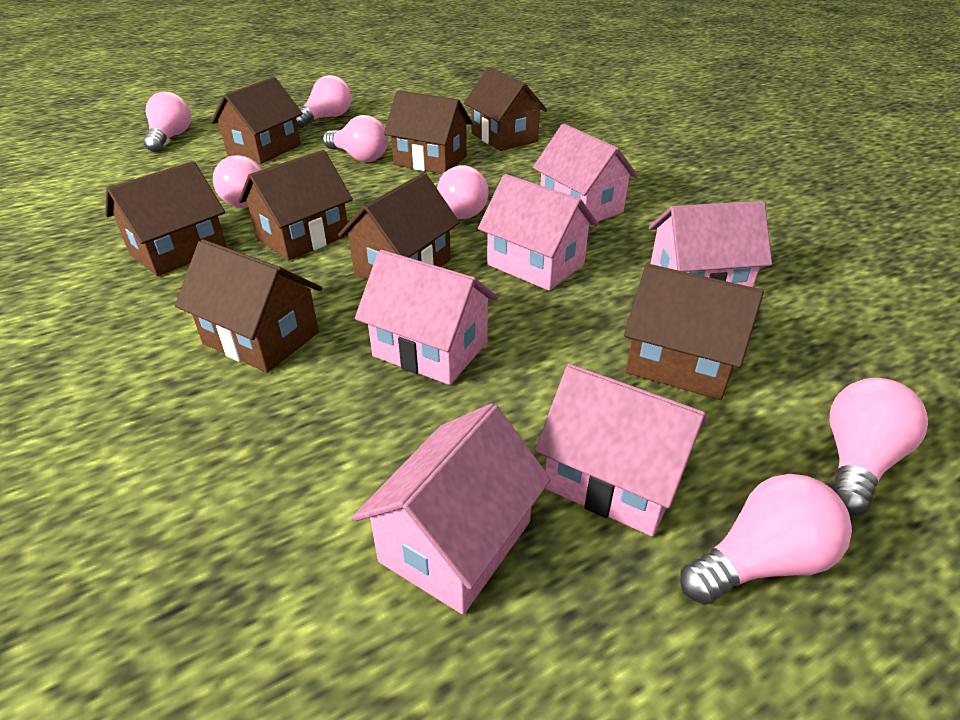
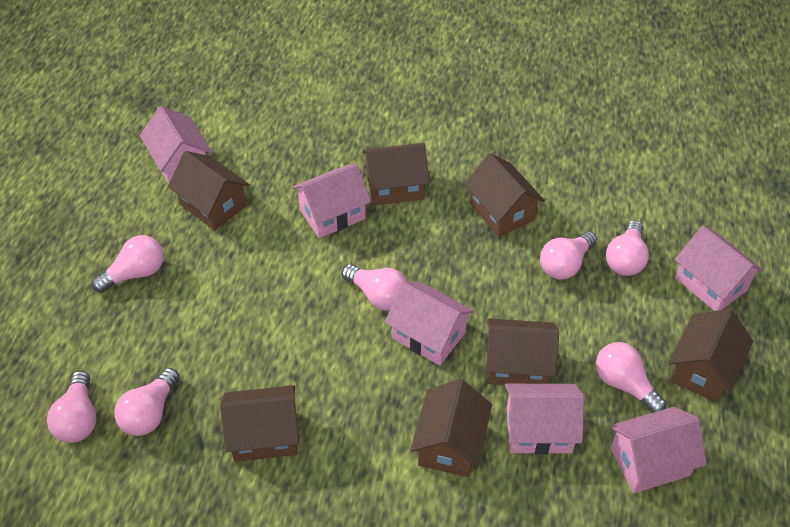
brown house: [105,161,227,276] [175,239,322,373] [211,77,303,164] [239,150,353,261] [338,173,460,280] [384,90,473,174] [464,67,547,151] [624,264,764,400] = 8 -> [168,151,250,231] [220,385,299,462] [362,143,429,206] [410,379,492,477] [464,153,545,237] [486,318,559,385] [669,309,753,403] = 7

